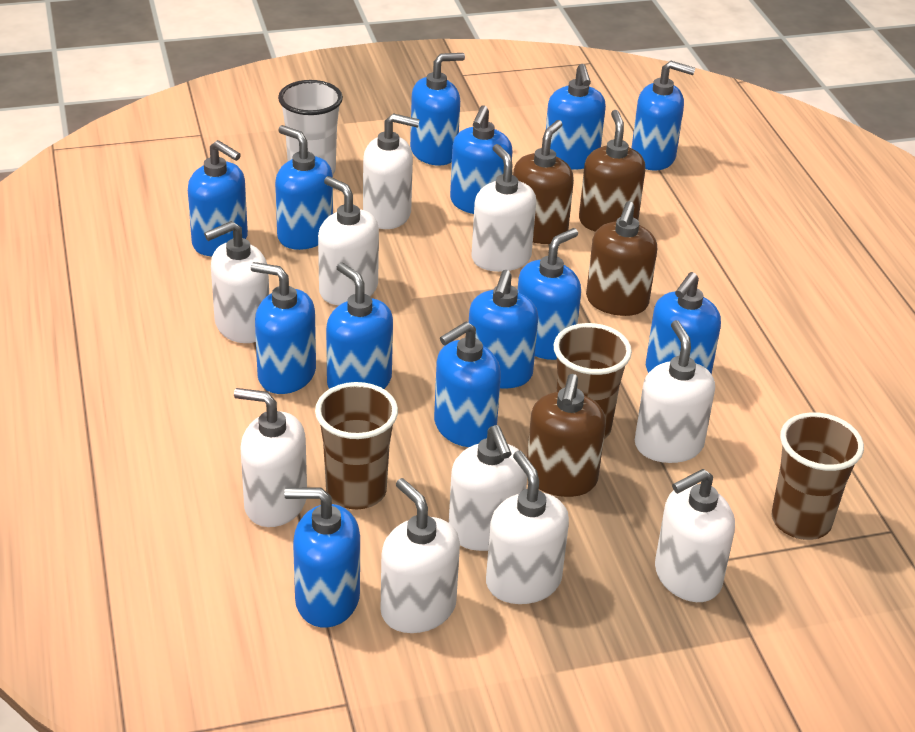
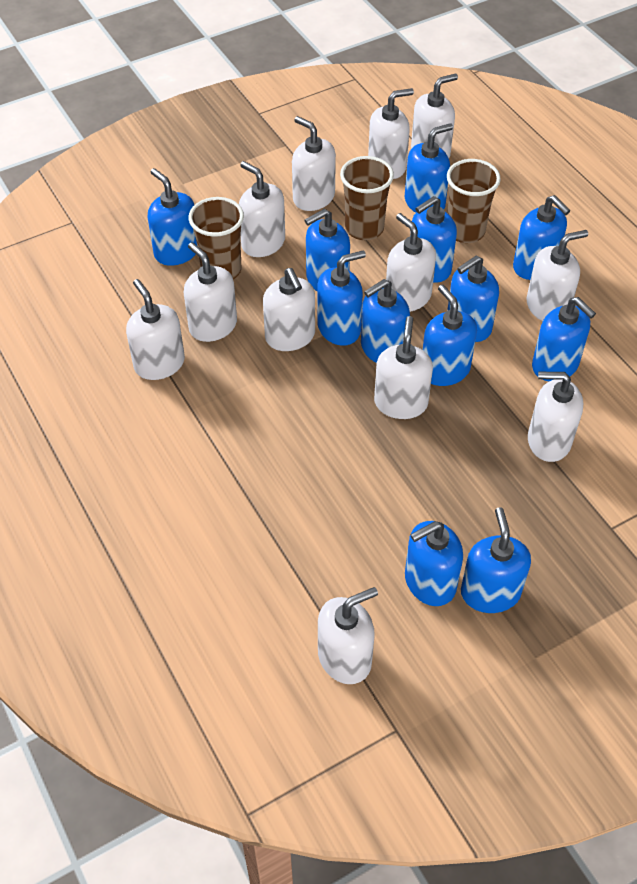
blue soap dispenser: [188,140,248,256] [251,262,316,394] [275,125,333,250] [284,488,360,627] [326,262,393,389] [410,53,465,166] [434,322,501,447] [450,105,513,214] [469,270,538,388] [518,228,581,360] [546,64,606,170] [632,61,695,171] [646,272,721,375] = 13 -> [148,168,197,266] [305,209,350,291] [317,251,366,346] [361,279,410,363] [405,123,453,213] [405,521,463,606] [410,196,457,283] [423,285,477,386] [447,255,499,342] [461,507,531,613] [513,195,571,280] [532,297,596,381] = 12
brown soap dispenser: [513,120,574,244] [527,374,606,497] [579,110,646,232] [586,201,657,316] = 4 -> none = 0
white cup: [278,80,343,174] = 1 -> none = 0
white soap dispenser: [204,221,269,343] [234,388,307,527] [318,176,379,305] [363,113,420,229] [381,478,460,633] [449,425,527,551] [471,144,536,272] [486,451,569,604] [635,320,715,463] [655,469,735,602] = 10 -> [126,279,185,380] [184,242,237,342] [239,161,285,257] [263,268,315,351] [292,116,336,211] [318,587,378,684] [368,88,414,179] [374,316,433,419] [386,213,436,312] [411,73,458,158] [526,230,588,321] [528,372,583,462] = 12

